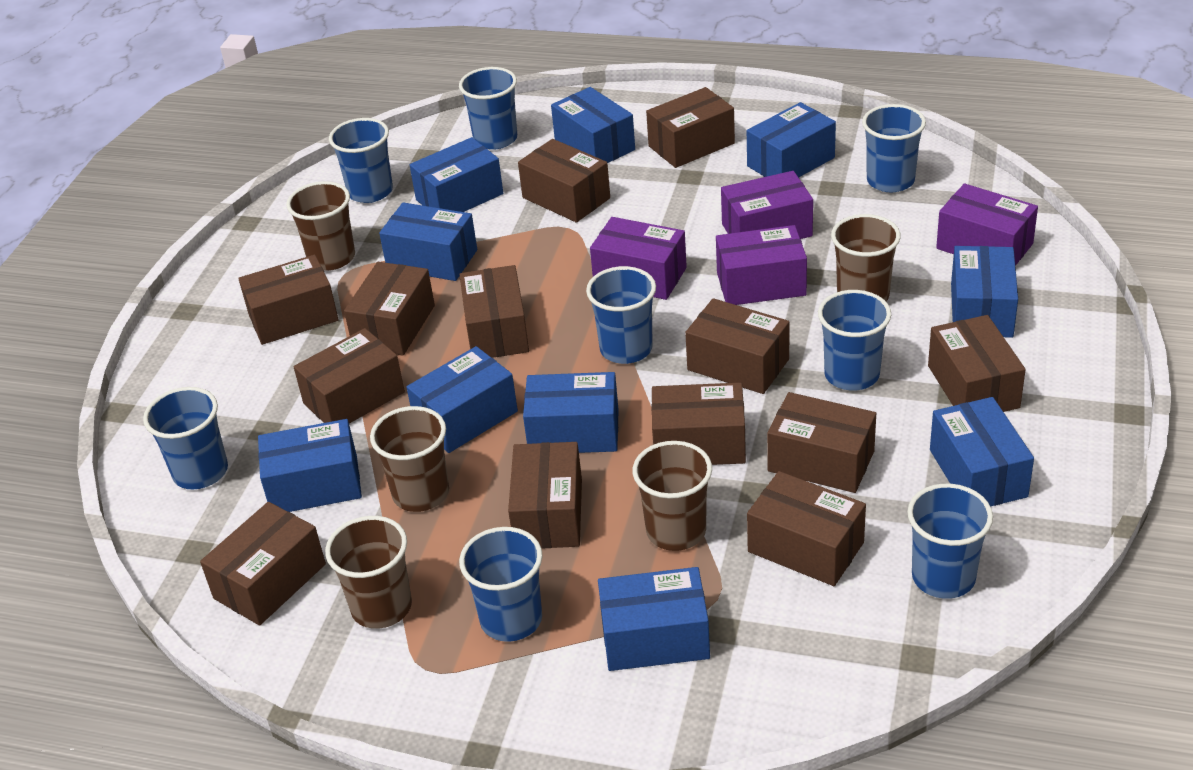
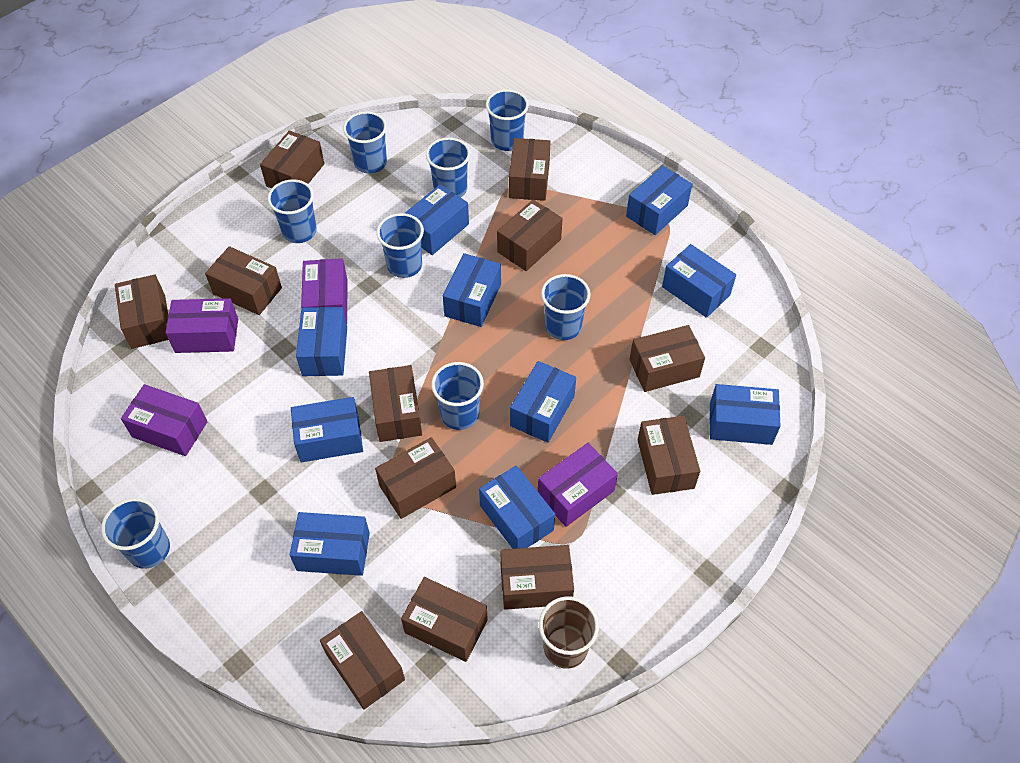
brown box: [200,502,326,626] [238,255,339,345] [294,328,405,424] [344,262,435,356] [459,265,529,358] [508,442,582,548] [518,139,610,223] [646,87,735,168] [652,383,746,465] [685,298,789,394] [747,471,866,586] [767,392,876,493] [928,315,1026,412] = 13 -> [115,274,169,349] [205,246,282,315] [260,130,324,188] [320,611,405,710] [369,365,422,442] [375,437,456,519] [401,577,488,662] [497,199,563,271] [500,545,574,610] [509,138,551,201] [629,325,705,392] [638,416,700,495] = 12
brown cup: [286,181,355,271] [325,516,412,629] [370,406,449,512] [633,441,712,551] [831,214,901,301] = 5 -> [539,596,599,669] = 1

